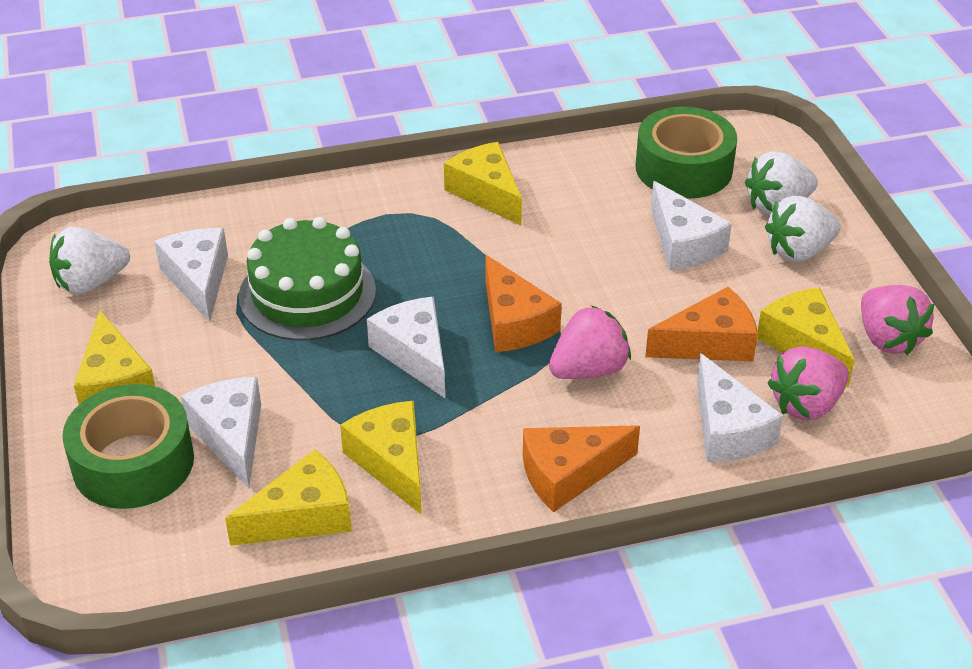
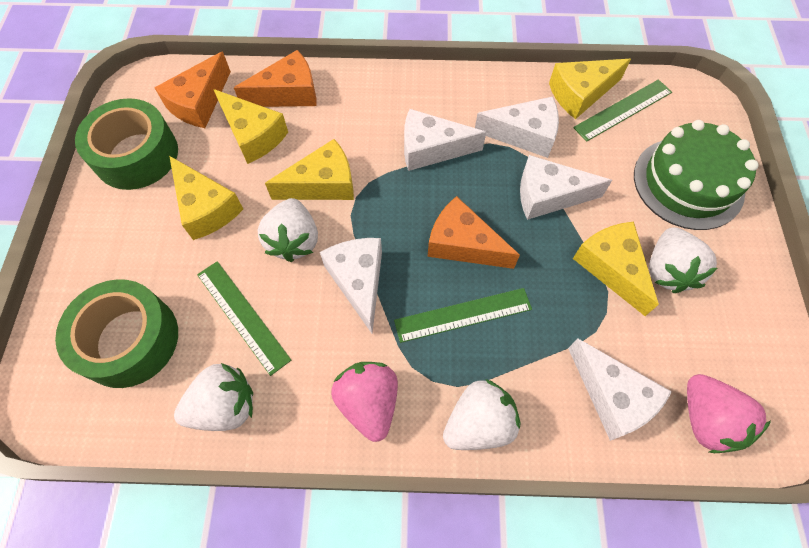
green ruler: none = 0 -> [197,261,291,376] [394,288,532,343] [573,79,672,141] = 3
pink strawberry: [549,305,631,379] [768,346,849,420] [861,285,934,355] = 3 -> [331,362,398,442] [687,374,771,453] = 2
white strawberry: [49,227,130,295] [745,151,818,215] [765,195,841,262] = 3 -> [174,363,253,431] [258,198,318,262] [443,379,520,450] [649,227,718,293] = 4

